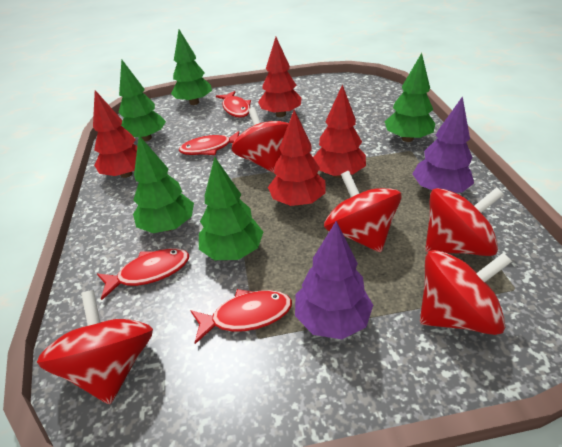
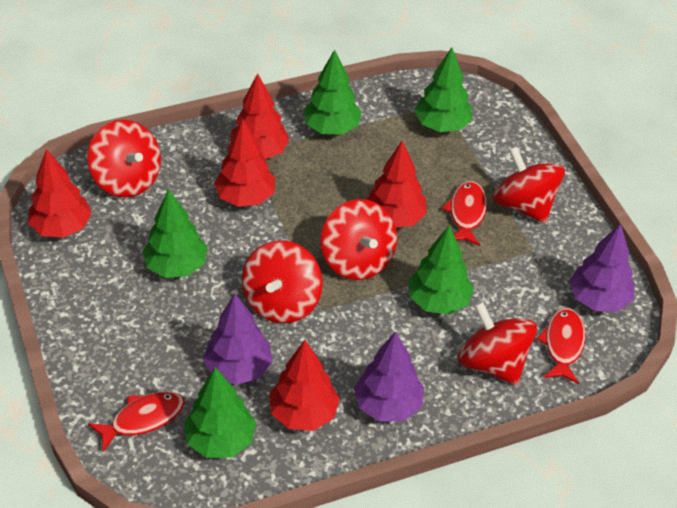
purple tree: [295,221,373,339] [413,96,474,193] = 2 -> [203,294,273,385] [354,331,424,422] [569,223,634,311] = 3
red fish: [97,248,189,300] [179,131,239,155] [190,289,292,344] [216,91,251,118] = 4 -> [88,391,185,452] [442,181,487,246] [537,308,585,384] = 3
red tree: [93,90,137,178] [258,37,302,117] [268,110,326,206] [313,84,366,178] = 4 -> [28,149,92,238] [214,119,275,207] [230,73,290,159] [269,340,340,431] [367,141,426,228] = 5

